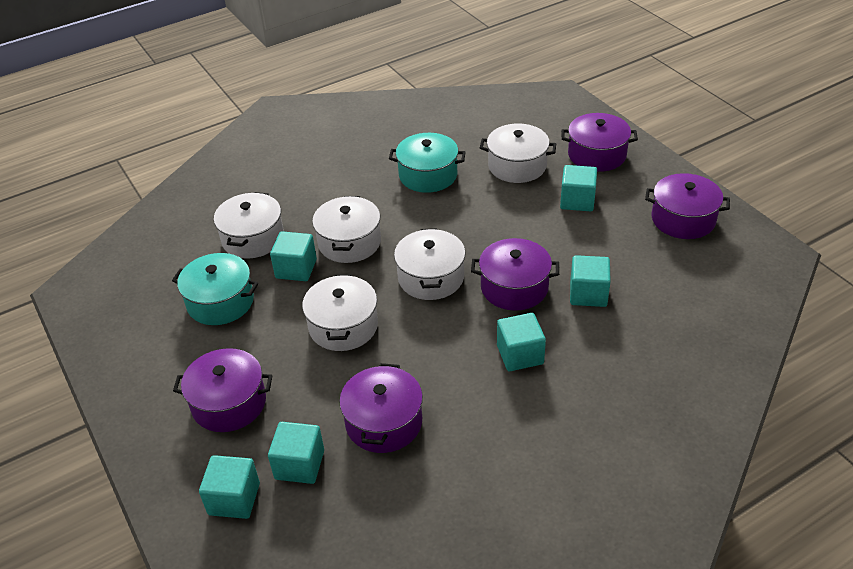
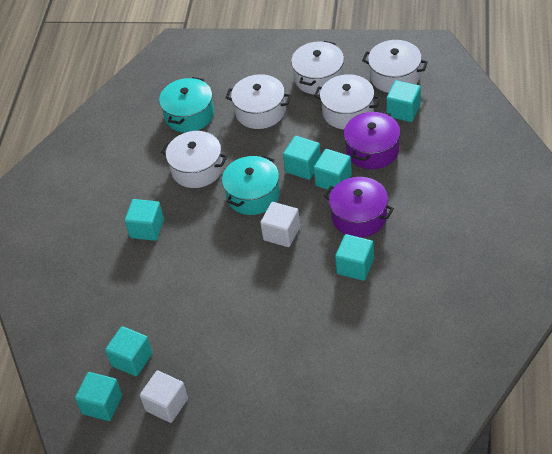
purple pot: [173,348,273,432] [339,363,423,453] [471,238,559,311] [561,113,638,172] [645,173,730,239] = 5 -> [324,177,394,238] [344,111,400,169] = 2
turquoise cube: [199,455,260,519] [268,422,324,484] [270,231,317,281] [497,313,546,371] [560,165,597,211] [570,255,611,307] = 6 -> [75,372,122,421] [105,326,153,376] [125,199,164,241] [283,136,321,180] [314,149,352,191] [335,234,374,281] [386,80,421,122] = 7
white cube: none = 0 -> [140,371,188,423] [260,202,300,247] = 2

